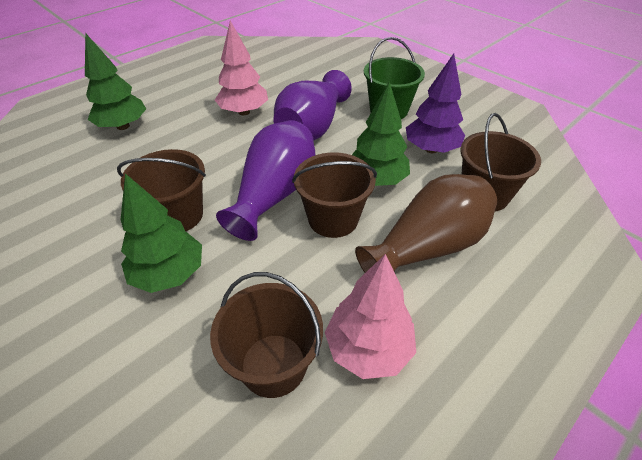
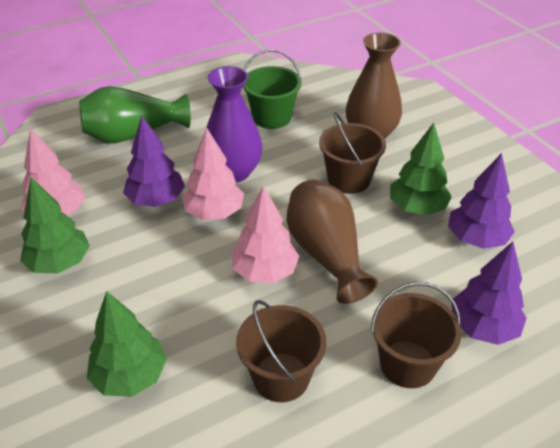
brown bucket: [117,149,206,231] [210,272,323,398] [292,152,377,238] [460,113,541,211] = 4 -> [236,300,326,402] [319,112,386,194] [371,282,461,388] = 3
brown vase: [355,174,497,273] = 1 -> [286,179,378,304] [346,32,402,139] = 2
green vase: none = 0 -> [79,86,191,143] = 1
pink tree: [215,21,268,115] [325,254,416,379] = 2 -> [21,128,85,215] [182,127,244,220] [232,186,299,283] = 3
purple tree: [406,54,465,153] = 1 -> [123,116,185,207] [448,153,515,249] [452,241,527,345] = 3
purple vase: [216,120,315,241] [274,70,352,141] = 2 -> [207,66,262,183] = 1

